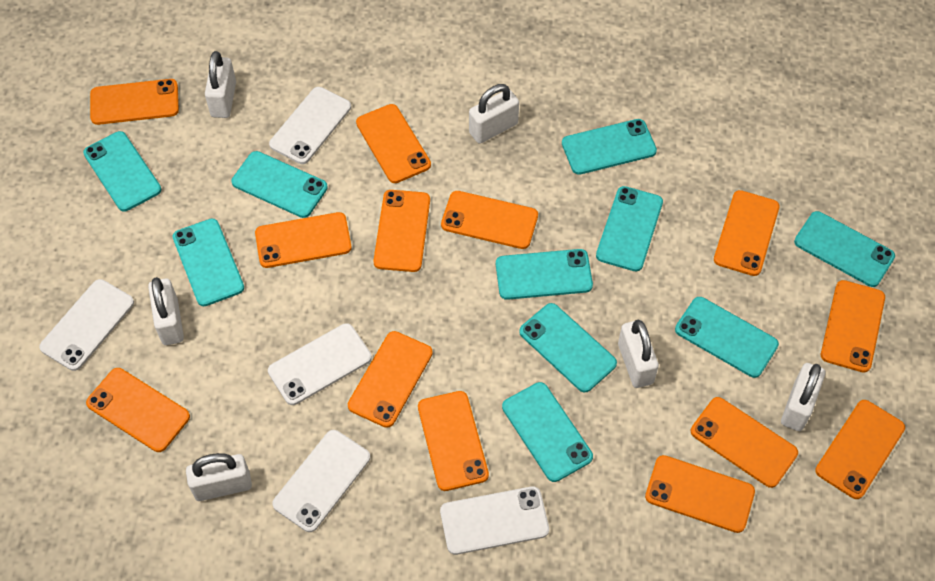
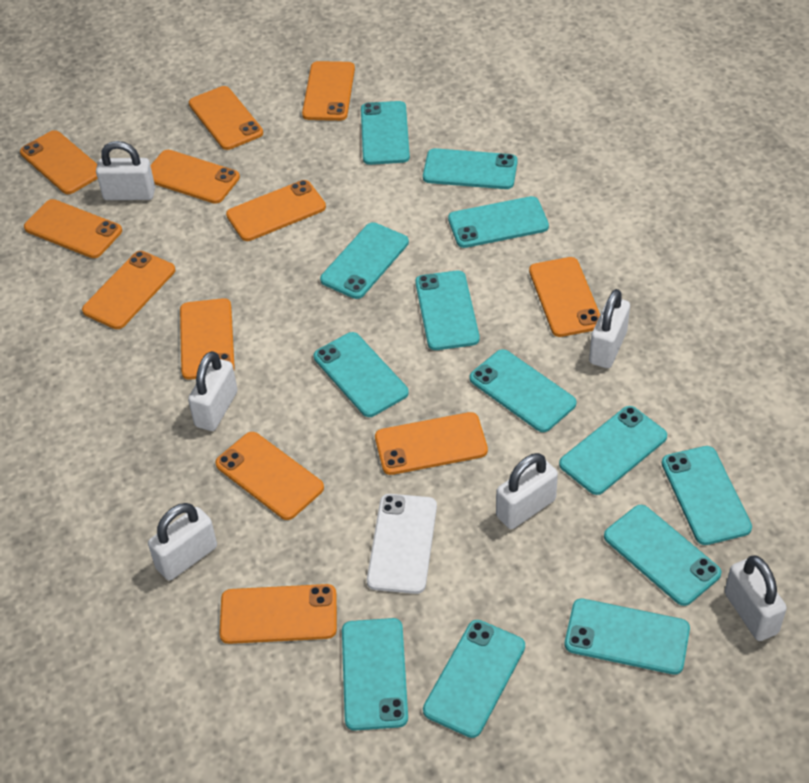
orange phone: [86,368,190,452] [90,79,179,125] [255,212,352,268] [348,331,433,428] [356,104,431,183] [373,190,430,272] [418,391,489,491] [441,191,538,249] [645,455,755,533] [691,397,798,488] [714,190,780,276] [815,400,905,499] [821,280,885,373] = 13 -> [20,130,98,194] [24,199,122,258] [82,251,175,329] [150,150,240,204] [180,298,235,380] [189,86,263,150] [215,432,324,520] [219,584,337,644] [226,180,326,241] [302,61,355,121] [375,412,488,475] [529,257,600,337] = 12
turquoise phone: [83,131,161,211] [173,219,244,306] [232,151,328,218] [496,249,593,300] [502,382,593,482] [519,303,617,393] [562,119,657,175] [596,186,663,271] [675,297,779,378] [794,211,895,287] = 10 -> [314,332,409,417] [320,222,409,299] [342,618,408,731] [361,101,410,165] [415,271,480,350] [423,148,518,189] [423,620,525,738] [448,196,549,248] [470,349,577,432] [559,406,667,495] [565,599,690,675] [604,505,722,606] [662,446,752,545] = 13
white phone: [39,279,134,371] [268,323,372,405] [269,87,351,164] [272,430,370,532] [440,486,549,555] = 5 -> [367,494,437,594] = 1

